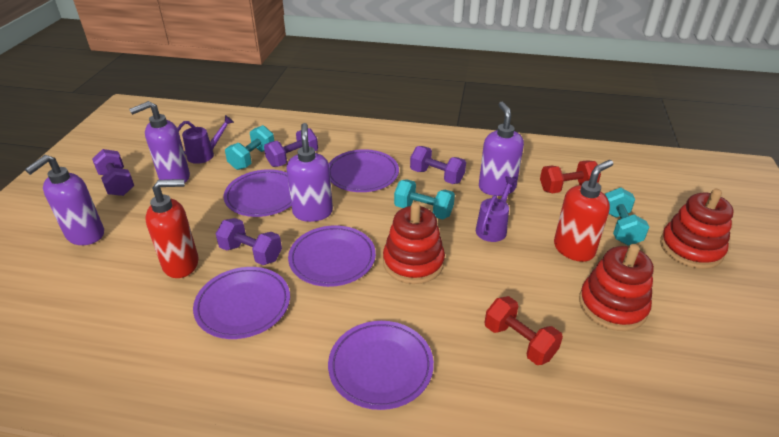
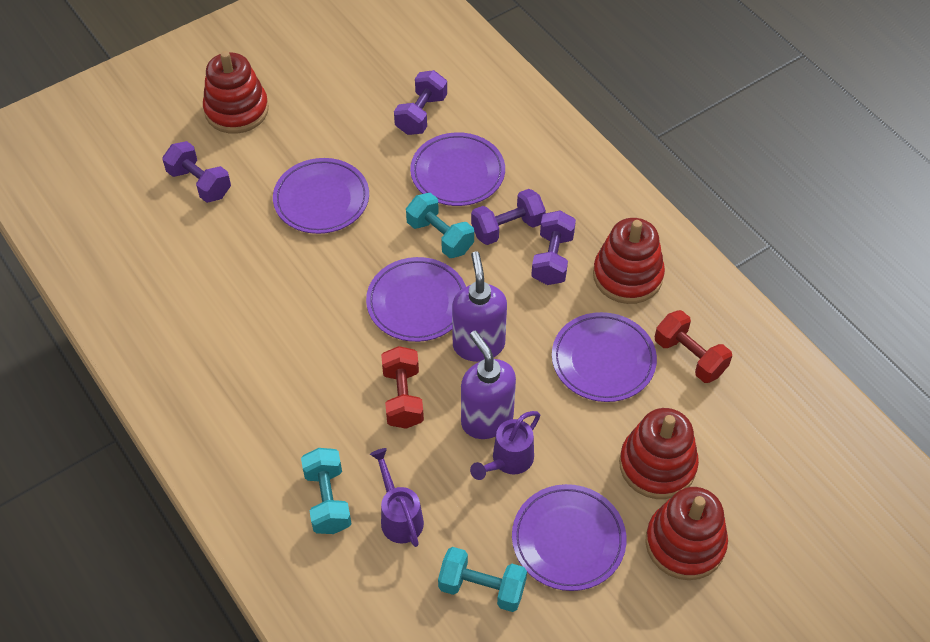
purple soap dispenser: [25,155,104,245] [129,101,190,183] [286,123,333,222] [479,102,524,196] = 4 -> [452,251,507,362] [461,331,516,439] = 2
red soap dispenser: [145,179,199,278] [554,160,613,262] = 2 -> none = 0
red stacking toy: [383,202,445,284] [579,244,654,331] [660,189,734,269] = 3 -> [203,51,269,134] [593,218,665,304] [619,408,699,499] [645,487,728,580] = 4

